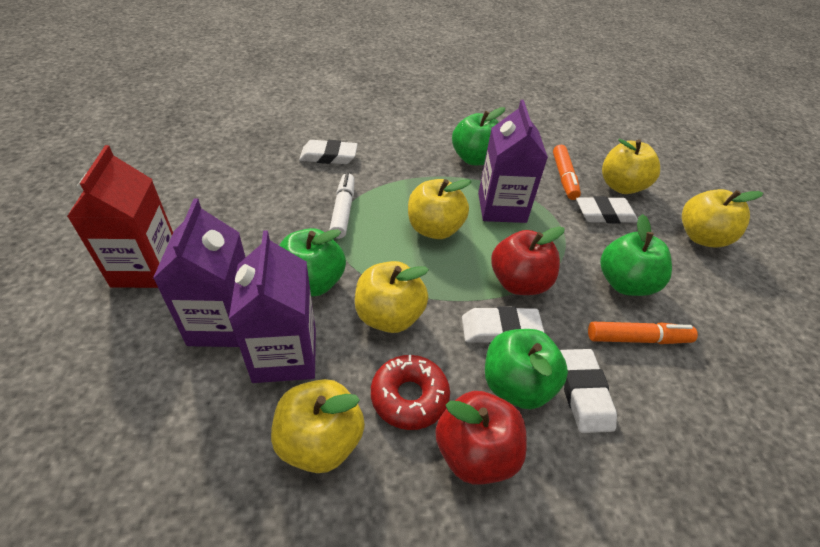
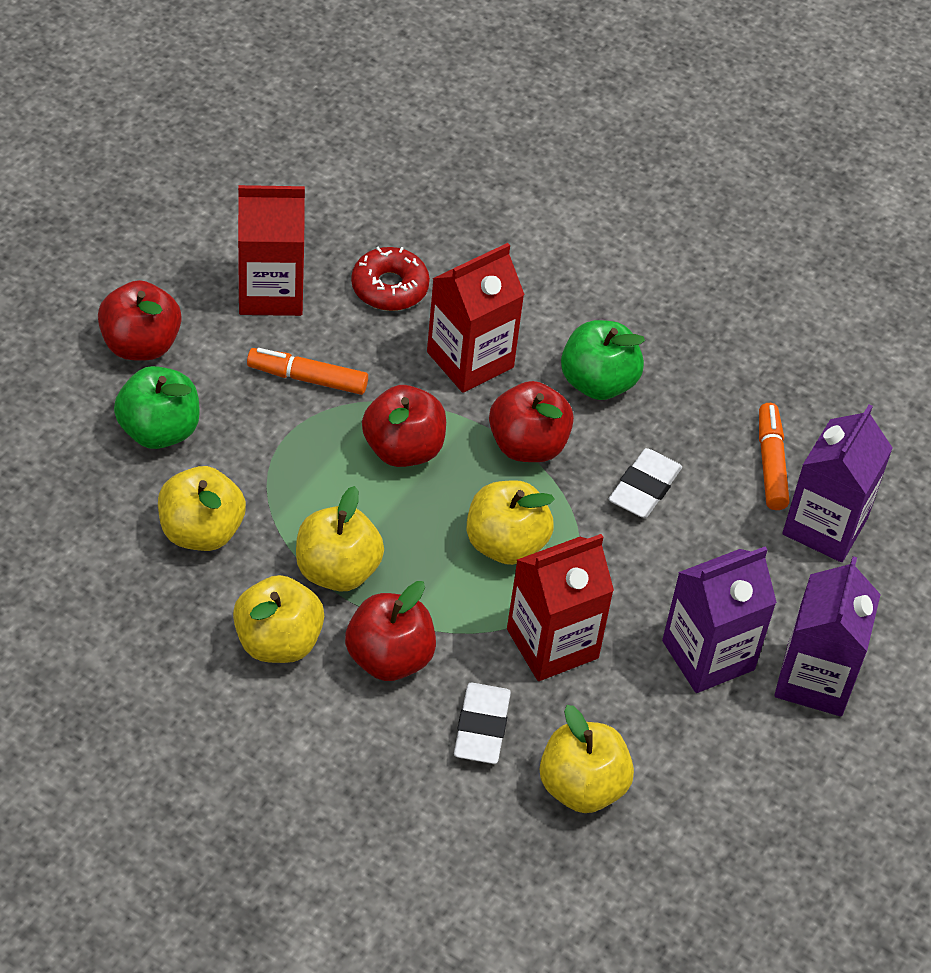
green apple: [279,228,346,296] [452,107,505,165] [485,329,568,410] [600,214,672,296] = 4 -> [114,366,200,449] [561,320,645,400] = 2
red apple: [435,391,527,485] [491,226,565,295] = 2 -> [98,280,182,361] [345,581,436,681] [362,385,446,467] [489,381,574,462] = 4
red carton: [67,145,173,288] = 1 -> [238,185,305,316] [427,243,525,393] [507,534,614,681] = 3
white eraser: [299,140,358,164] [462,306,545,344] [560,349,617,433] [576,196,638,223] = 4 -> [454,683,511,764] [609,448,682,518] = 2
white marker: [329,173,355,239] = 1 -> none = 0

